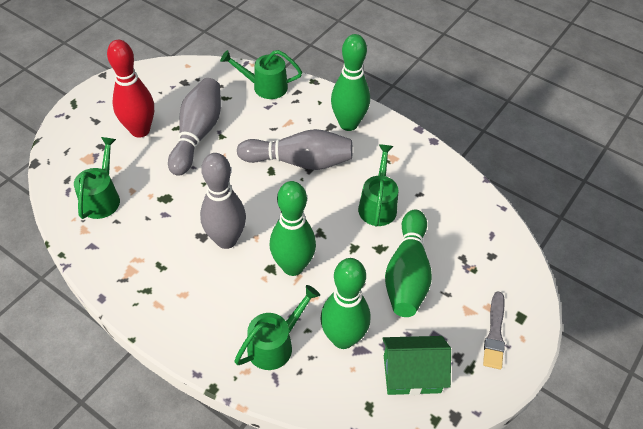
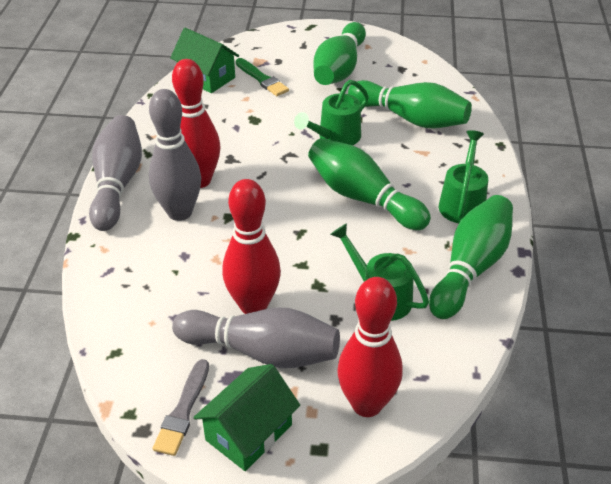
green brush: none = 0 -> [236,58,289,96] = 1
green house: [382,336,451,395] = 1 -> [170,28,239,93] [193,364,300,471] = 2
green watering can: [74,137,120,219] [220,50,302,99] [234,285,320,370] [358,144,398,227] = 4 -> [294,80,369,145] [330,223,429,321] [439,130,488,223] = 3
red bowling pin: [107,40,154,138] = 1 -> [172,59,220,188] [222,179,281,314] [337,277,403,417] = 3

